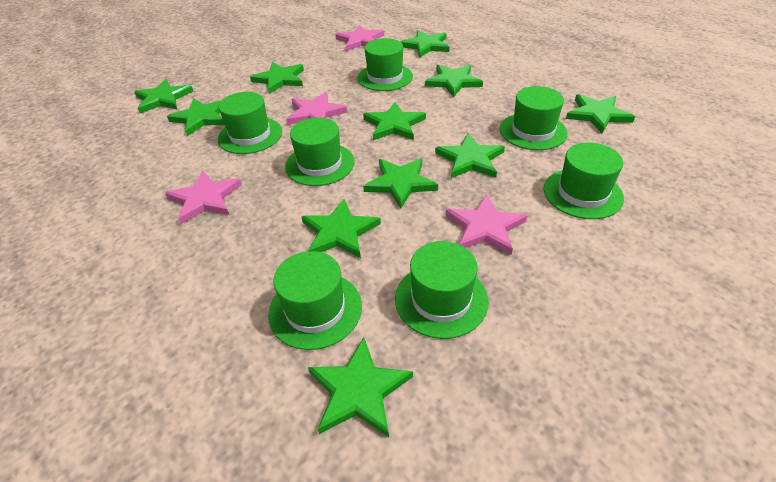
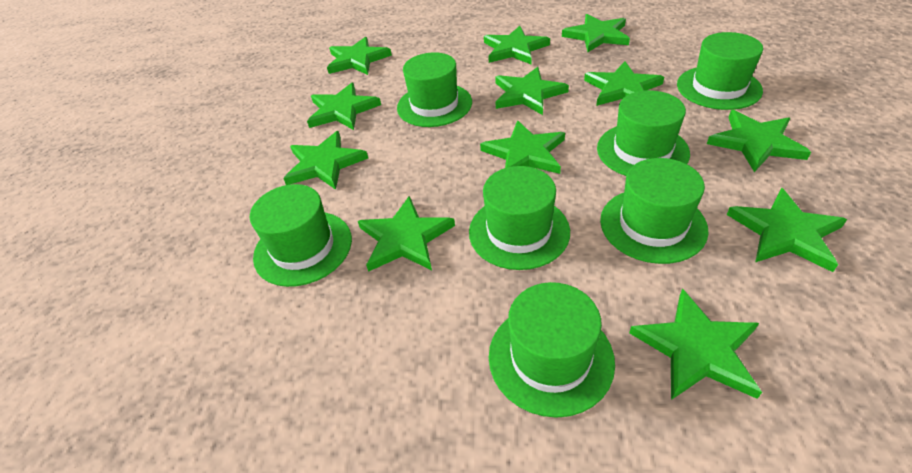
green star: [134,79,194,113] [167,98,225,136] [250,62,304,94] [301,199,381,258] [308,337,413,437] [363,102,426,140] [363,158,438,209] [400,30,450,58] [425,65,483,97] [435,133,505,178] [566,94,635,133] = 11 -> [283,131,368,190] [307,83,381,130] [327,37,392,75] [358,196,455,272] [480,120,565,174] [484,26,550,64] [495,67,569,115] [562,14,630,52] [584,61,664,106] [629,289,762,400] [707,110,811,172] [727,188,847,272] = 12
pink star: [165,170,242,224] [286,92,347,125] [336,25,384,51] [445,194,527,255] = 4 -> none = 0

